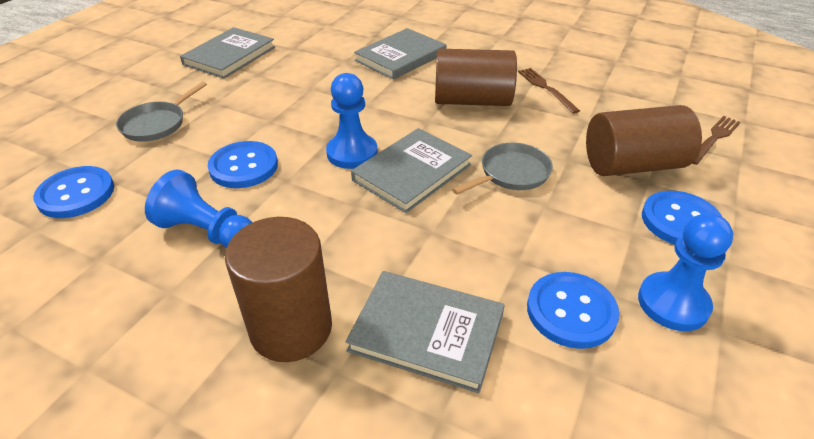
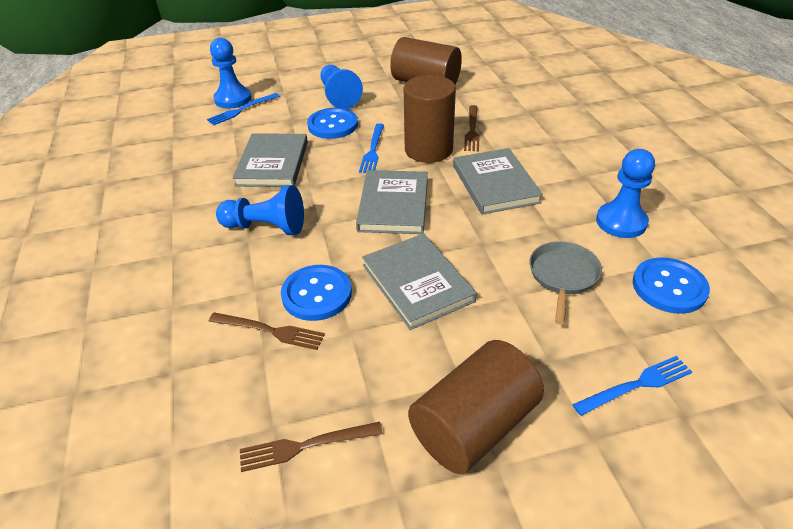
blue button: [33,166,114,218] [208,141,278,188] [527,272,619,349] [642,191,722,245] = 4 -> [281,265,352,321] [307,108,358,139] [633,257,710,314] = 3
blue fork: none = 0 -> [207,93,280,125] [359,123,384,173] [572,356,692,416] = 3
blue pawn: [145,170,253,248] [326,73,378,169] [638,213,733,331] = 3 -> [210,38,251,109] [216,185,304,235] [320,65,363,109] [596,149,655,238] = 4
brown fork: [518,68,580,114] [692,116,740,165] = 2 -> [209,313,325,350] [240,422,383,472] [464,105,480,151] = 3
grey pan: [116,82,207,142] [452,143,553,195] = 2 -> [530,241,602,325] = 1

